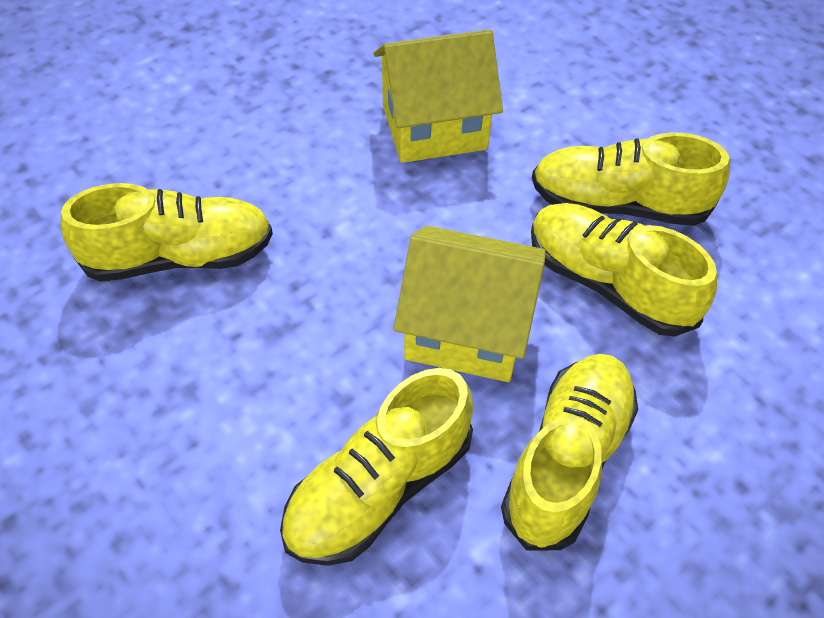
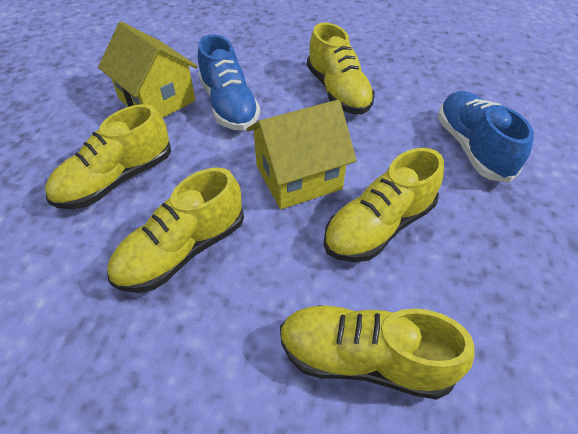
blue shoe: none = 0 -> [198,34,260,131] [438,91,534,183] = 2

